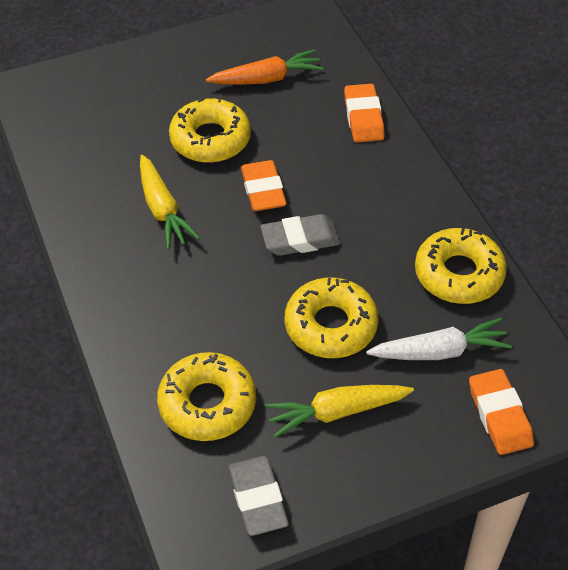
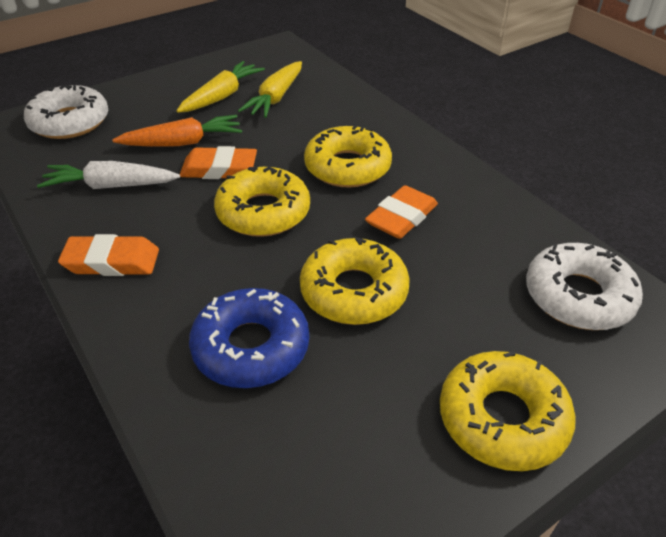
blue donut: none = 0 -> [189,288,309,388] = 1
grey eraser: [228,456,289,536] [260,214,340,256] = 2 -> none = 0
white donut: none = 0 -> [24,85,108,139] [526,243,643,330] = 2

